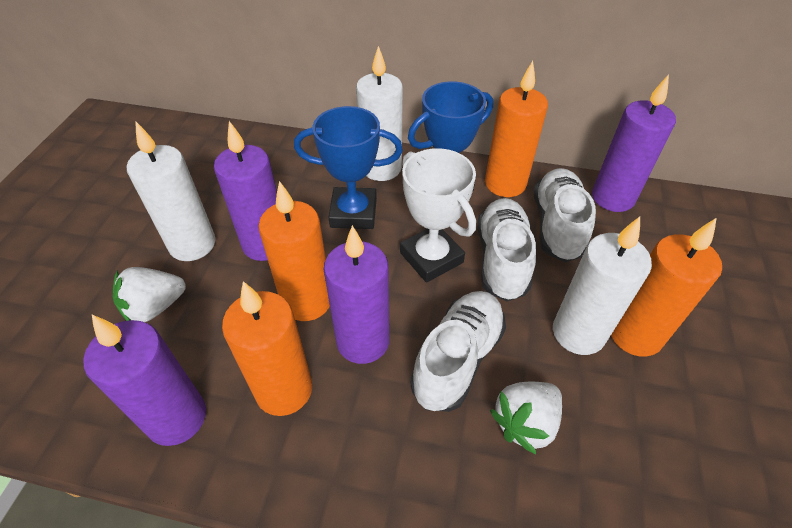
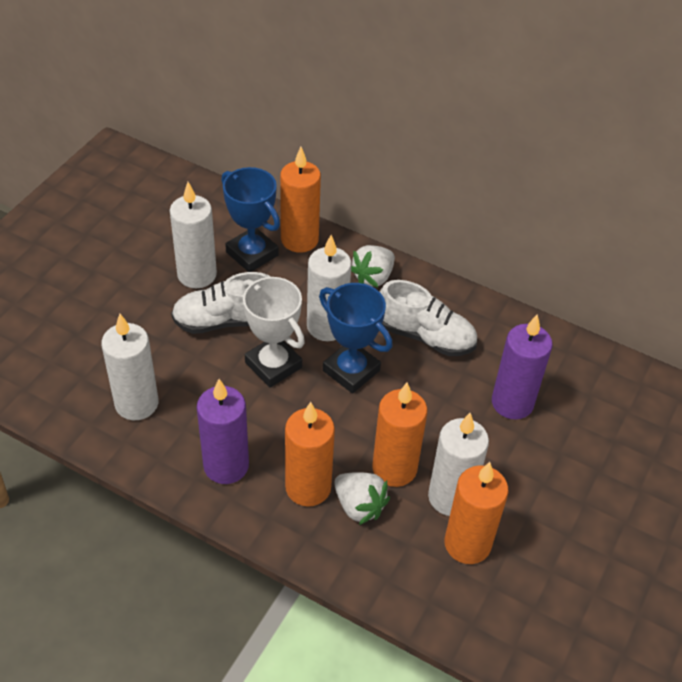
purple candle: [83,315,206,446] [214,121,277,261] [324,225,390,364] [592,75,676,212] = 4 -> [197,379,249,484] [492,314,553,420] = 2
white candle: [127,121,215,261] [356,46,403,181] [553,217,652,355] = 3 -> [101,314,158,420] [170,182,217,288] [307,235,352,341] [428,413,489,516] = 4
white shoe: [410,291,506,412] [477,198,536,302] [534,168,596,262] = 3 -> [171,272,270,334] [380,280,477,356] = 2

